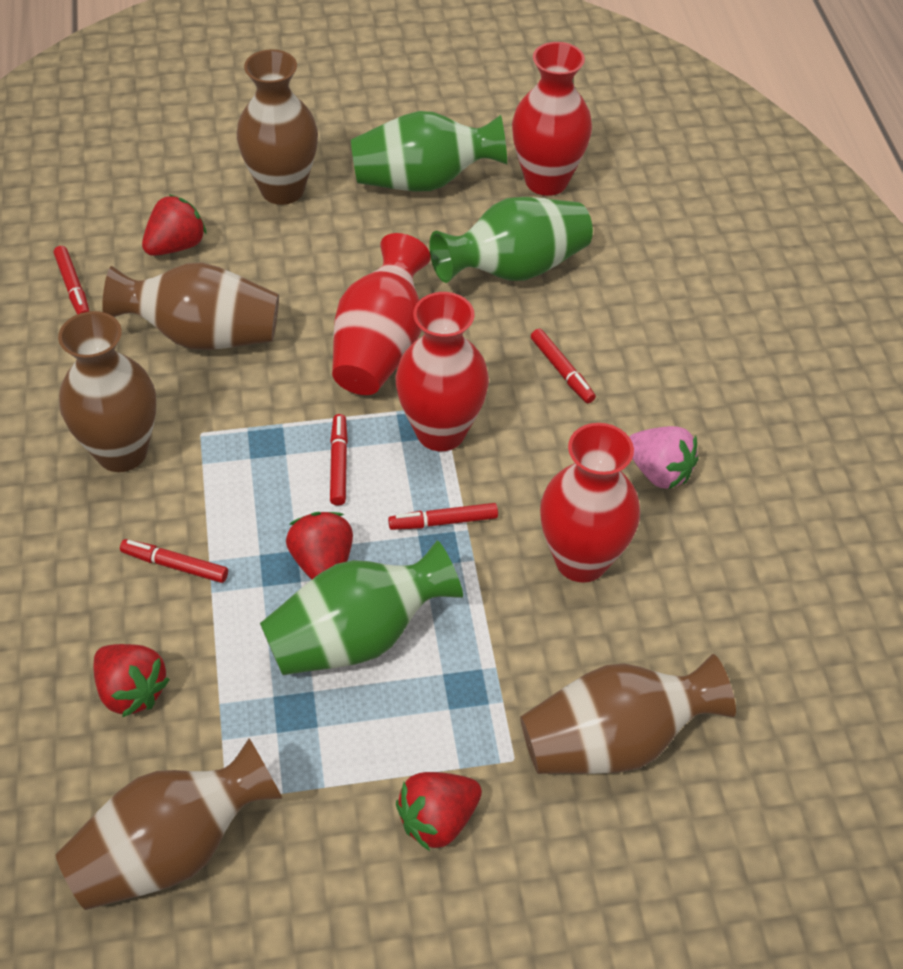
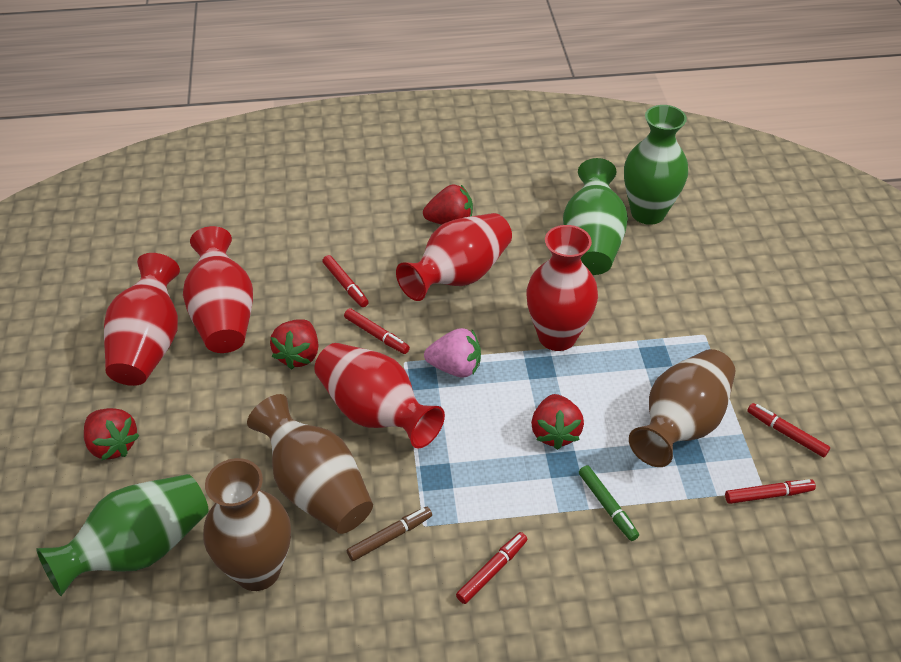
brown marker: none = 0 -> [347,507,432,561] = 1
brown vase: [56,738,283,910] [58,311,156,472] [102,262,279,350] [237,49,318,205] [520,654,736,774] = 5 -> [203,458,291,591] [247,394,373,534] [629,349,735,467] = 3
green marker: none = 0 -> [579,465,639,541] = 1
red vase: [332,233,431,395] [396,292,489,451] [512,42,592,196] [540,423,640,583] = 4 -> [104,253,180,386] [183,226,253,353] [315,343,445,448] [396,213,512,301] [526,225,598,351] = 5

